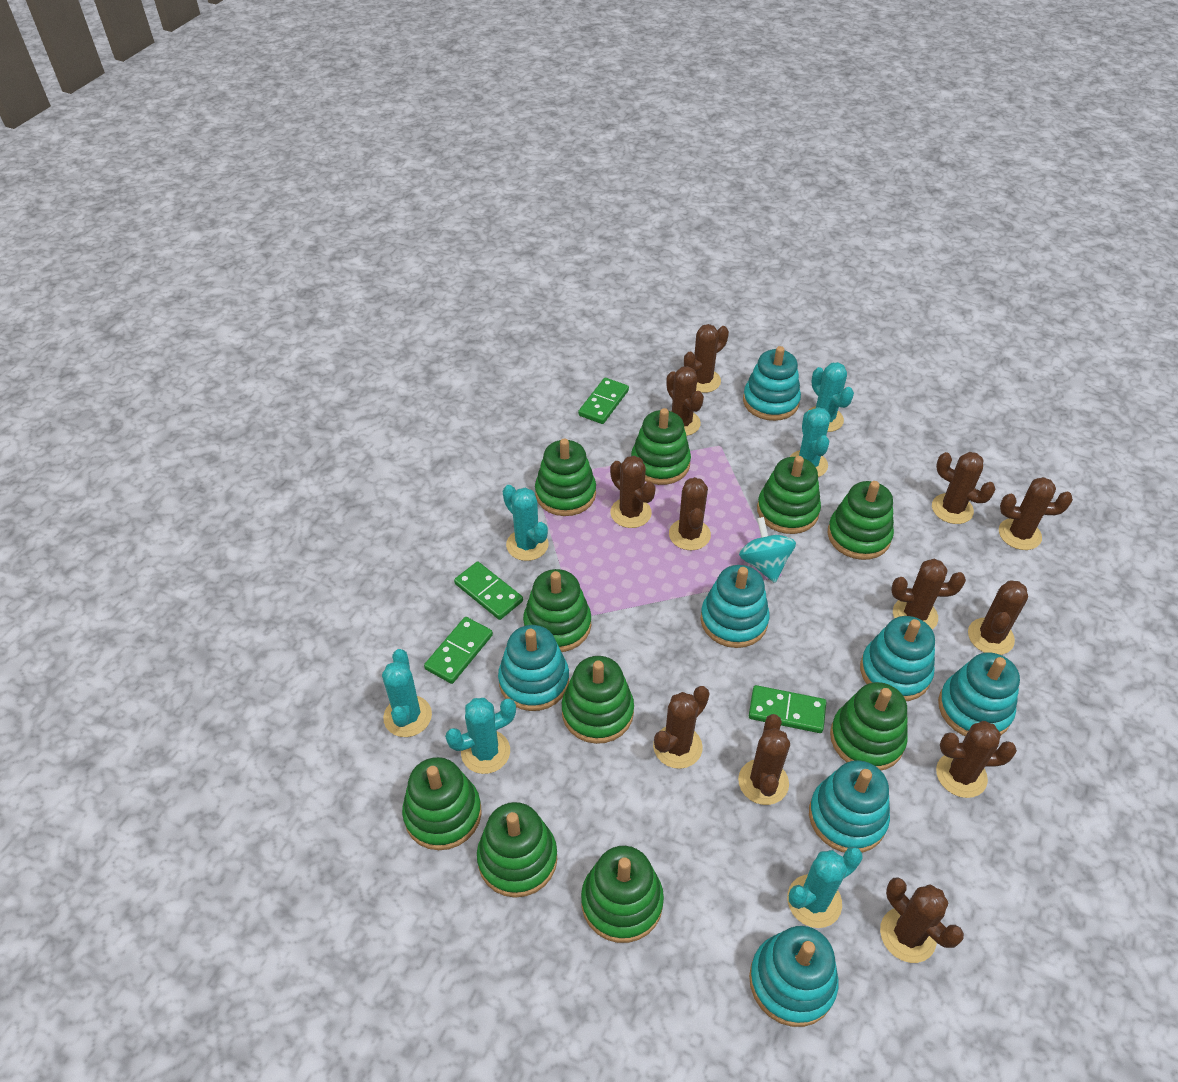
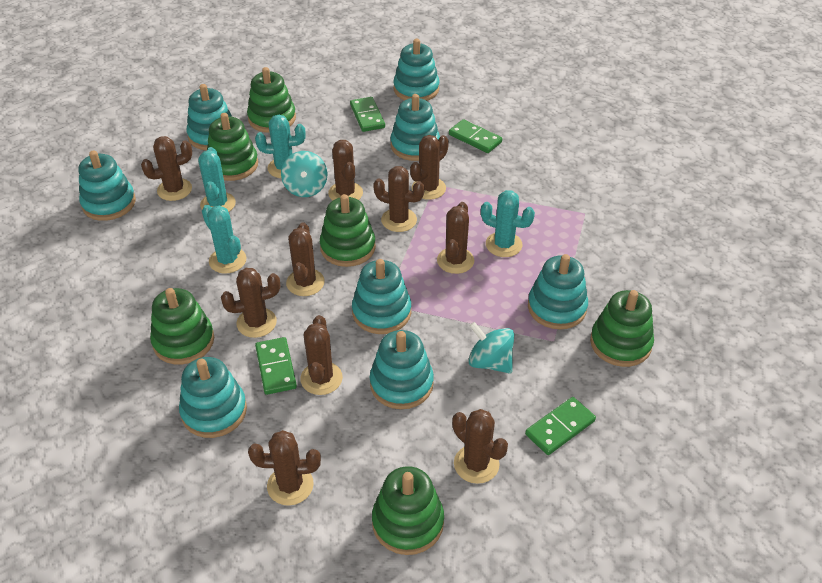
brown cactus: [610,456,656,528] [653,686,710,769] [666,366,704,436] [669,477,711,550] [684,324,729,393] [738,714,790,805] [880,878,964,963] [891,559,966,629] [932,452,996,524] [936,721,1017,798] [968,580,1028,655] [999,477,1073,550] = 12 -> [141,136,192,201] [221,268,280,338] [248,430,321,506] [286,222,325,296] [300,315,343,395] [328,140,363,201] [373,166,425,232] [410,135,449,200] [437,202,474,274] [452,409,508,484] = 10
green stacking toy: [402,757,482,850] [477,802,557,898] [523,569,591,652] [535,438,596,516] [562,656,634,744] [581,846,664,943] [631,408,691,485] [757,456,821,534] [828,481,894,560] [830,682,908,770] = 10 -> [150,288,214,364] [207,113,258,181] [247,67,296,133] [320,194,376,267] [372,466,444,555] [590,290,654,367] = 6
turquoise cactus: [382,649,432,737] [445,698,516,774] [503,485,548,561] [787,847,863,928] [790,407,830,477] [809,362,854,432] = 6 -> [198,147,236,212] [202,205,246,274] [255,115,306,178] [481,190,535,257] = 4
turquoise spinning top: [739,517,796,583] = 1 -> [281,151,327,197] [468,322,514,374] = 2
turquoise stacking toy: [498,625,569,711] [700,565,770,648] [743,346,801,421] [749,926,839,1027] [809,760,890,853] [860,616,935,701] [938,653,1020,736] = 7 -> [78,150,136,221] [179,357,247,438] [187,84,232,150] [352,259,411,334] [370,330,434,409] [391,94,440,161] [393,39,440,101] [528,254,588,329] = 8

